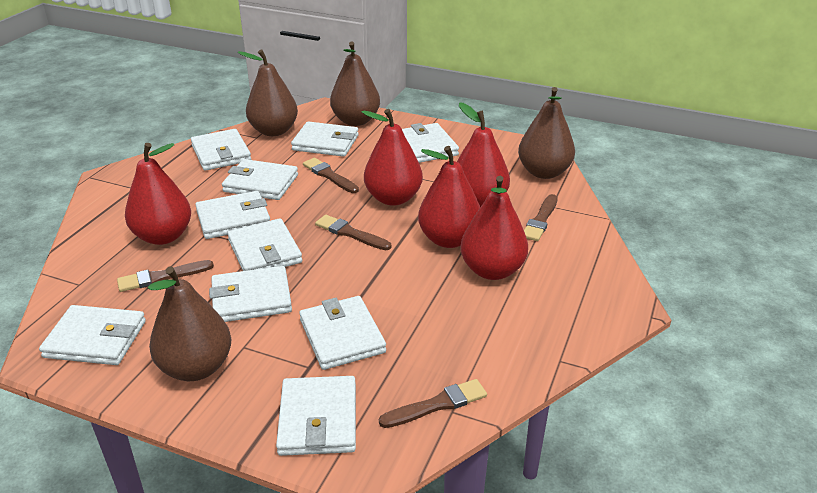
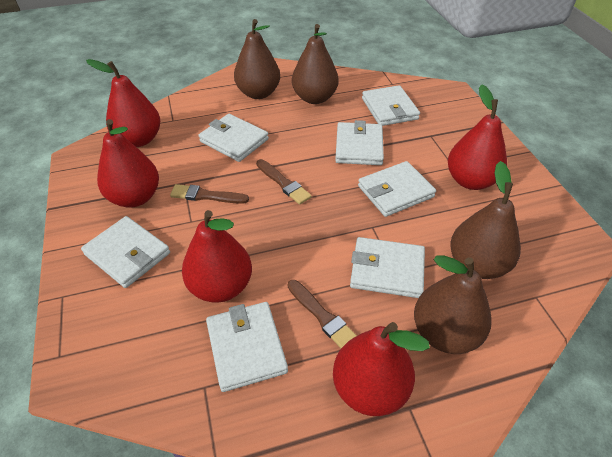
brown brush: [117,260,214,292] [303,158,359,193] [315,215,391,250] [379,379,487,428] [524,194,558,241] = 5 -> [170,184,249,204] [256,159,312,205] [288,280,357,348] = 3
white wallet: [39,305,146,365] [191,129,251,171] [195,191,270,239] [209,266,292,322] [222,159,298,200] [227,218,302,271] [276,376,356,456] [291,122,359,157] [299,296,386,370] [402,123,459,163] = 10 -> [81,216,170,288] [199,114,269,162] [206,302,288,392] [335,120,384,165] [350,237,425,298] [358,161,436,217] [362,85,420,126] = 7

